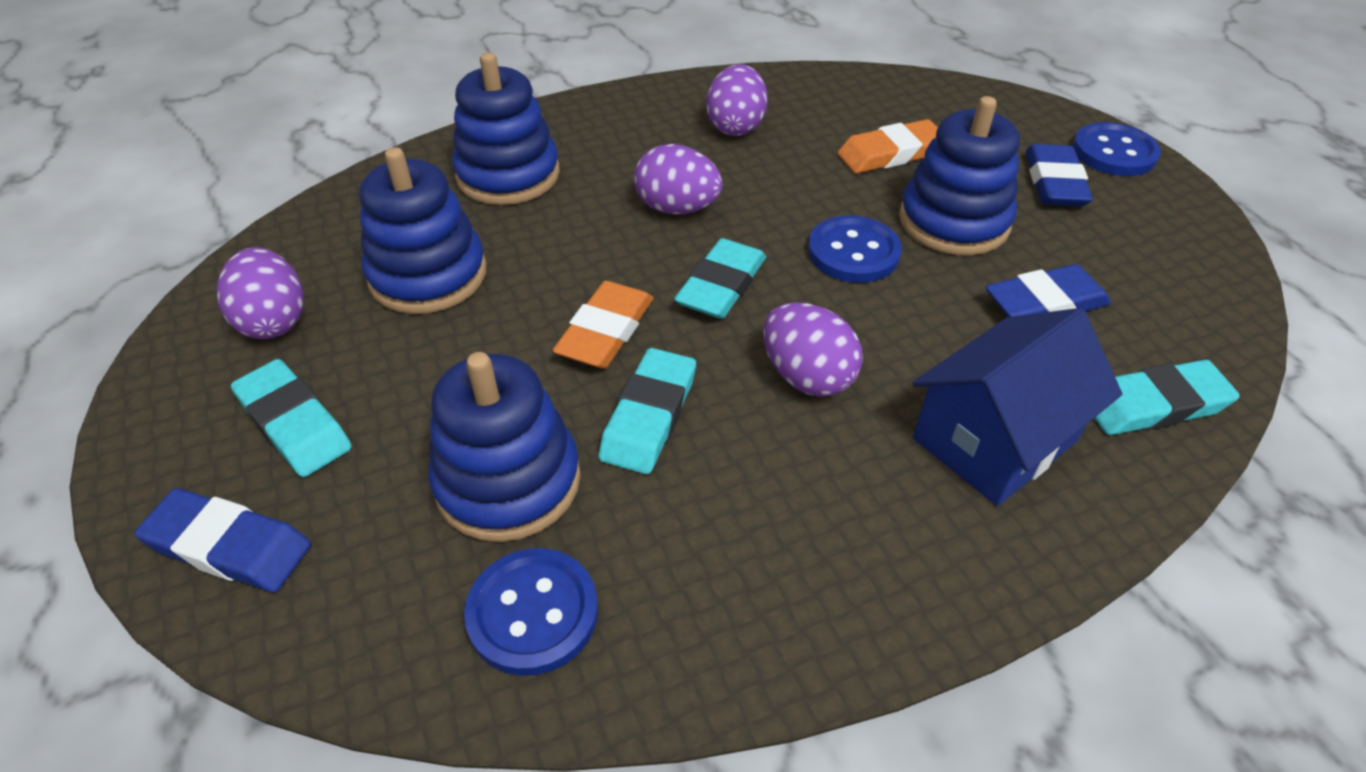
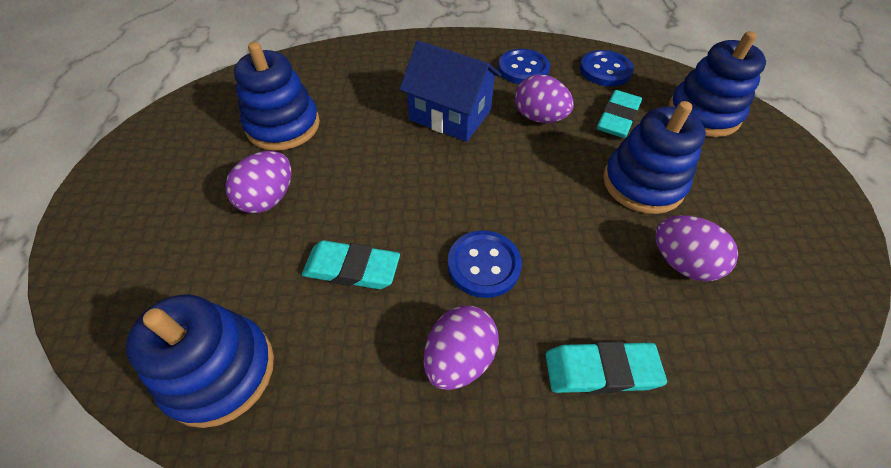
blue eraser: [134,488,311,592] [986,264,1111,317] [1026,144,1093,206] = 3 -> none = 0
orange eraser: [553,281,653,369] [838,119,938,173] = 2 -> none = 0
turquoise eraser: [231,359,352,477] [599,348,696,474] [674,238,766,319] [1095,360,1240,435] = 4 -> [302,240,400,289] [545,341,667,394] [597,90,642,138] = 3

